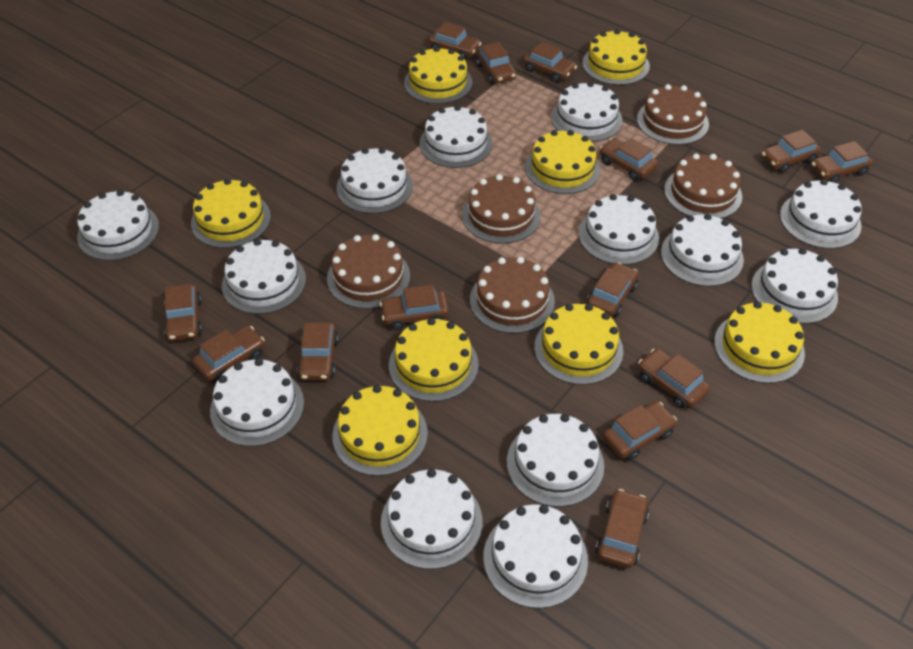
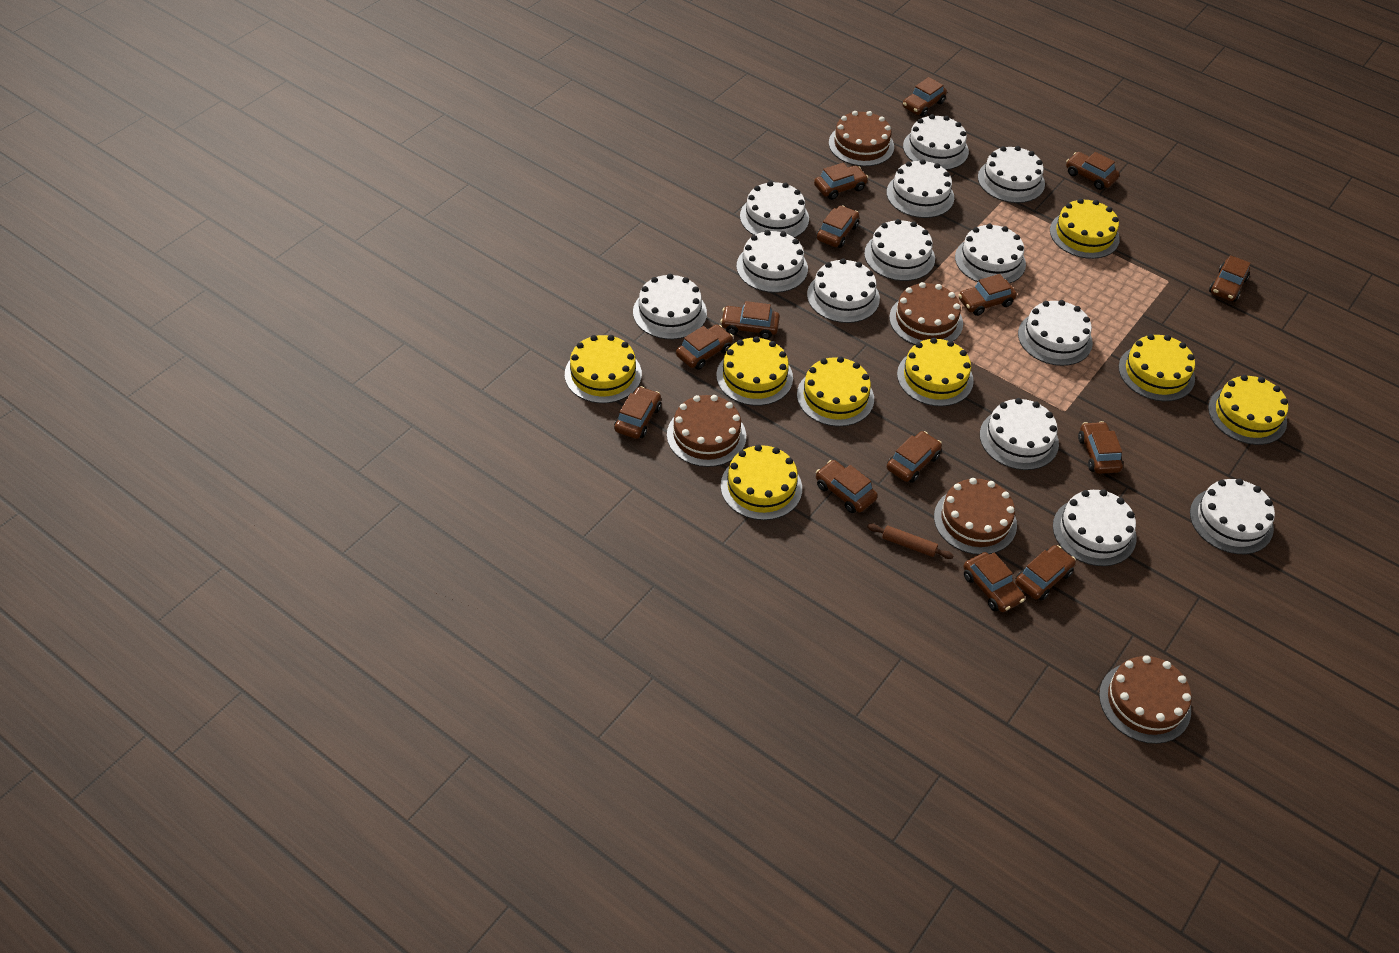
brown rolling pin: none = 0 -> [867,524,954,559] = 1

